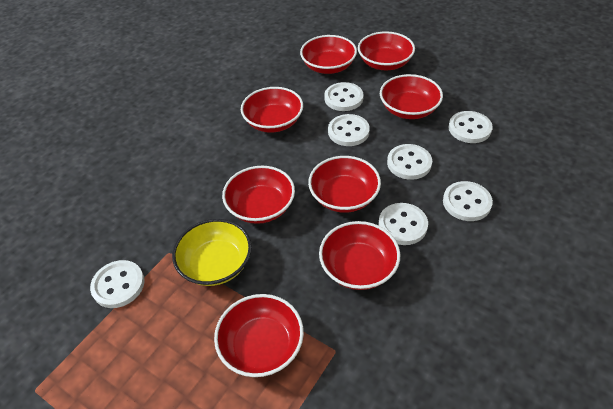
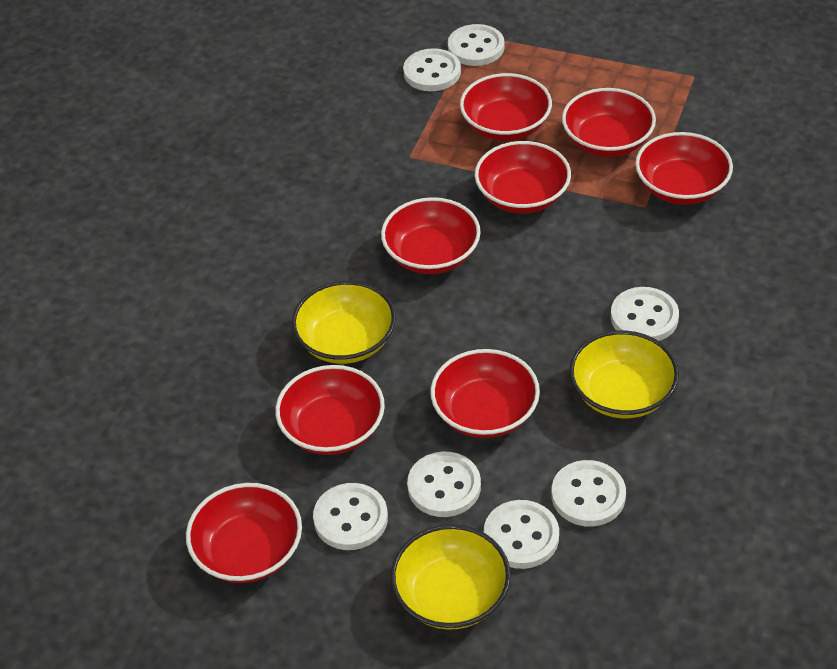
yellow bowl: [172,219,252,286] = 1 -> [292,281,396,364] [391,524,511,630] [569,330,679,418] = 3

